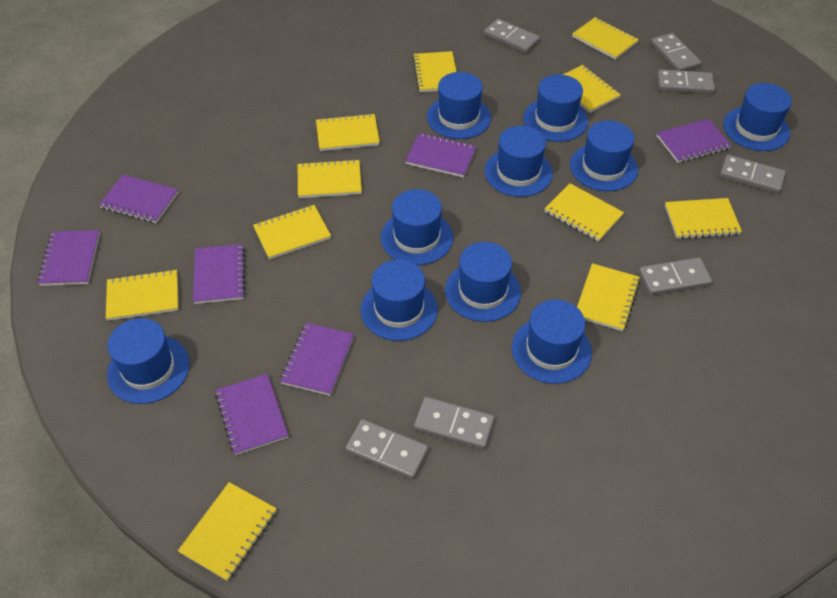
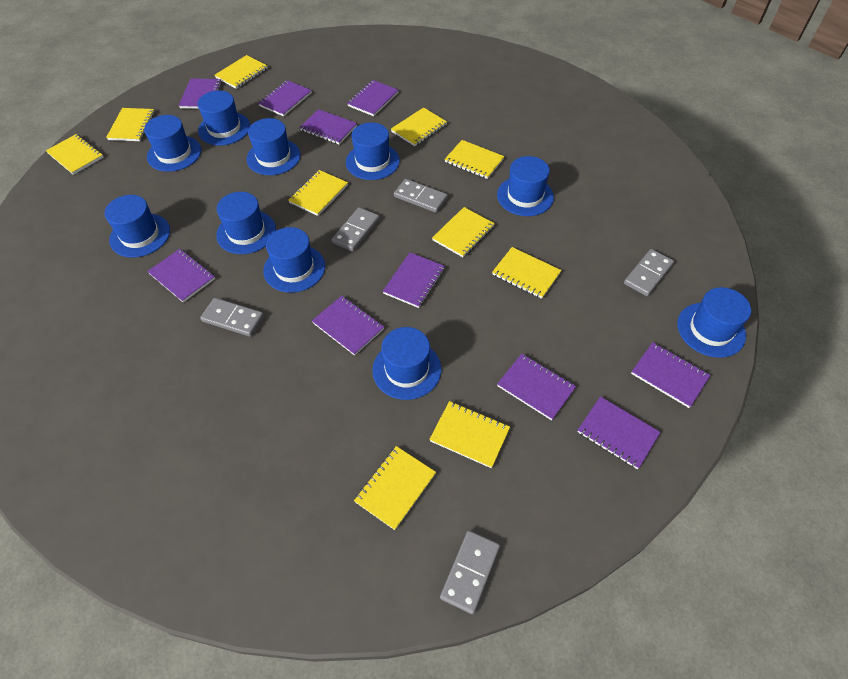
grey domino: [346,419,428,479] [414,397,494,449] [484,19,540,53] [639,257,712,296] [651,33,701,71] [657,69,715,94] [720,155,786,194] = 7 -> [200,298,264,337] [332,207,380,252] [394,179,448,213] [440,530,500,614] [624,249,674,296] = 5
purple notebook: [37,230,100,286] [99,174,179,223] [193,244,245,304] [215,374,288,455] [280,323,354,396] [405,133,477,178] [657,119,732,163] = 7 -> [147,249,215,303] [178,78,222,109] [258,80,312,116] [300,109,357,145] [312,296,384,356] [347,80,399,116] [383,252,445,308] [497,354,576,420] [577,396,661,469] [631,342,711,408] = 10
yellow notebook: [106,269,178,321] [178,482,277,581] [253,205,331,260] [297,159,362,198] [316,113,380,151] [413,51,457,92] [545,183,624,242] [562,65,621,113] [572,17,639,60] [577,263,640,331] [665,198,742,239] = 11 -> [46,134,104,175] [106,108,155,141] [215,55,268,89] [288,170,348,216] [354,446,436,530] [391,107,447,146] [429,401,510,468] [432,207,495,257] [445,140,505,179] [492,247,562,299] = 10

